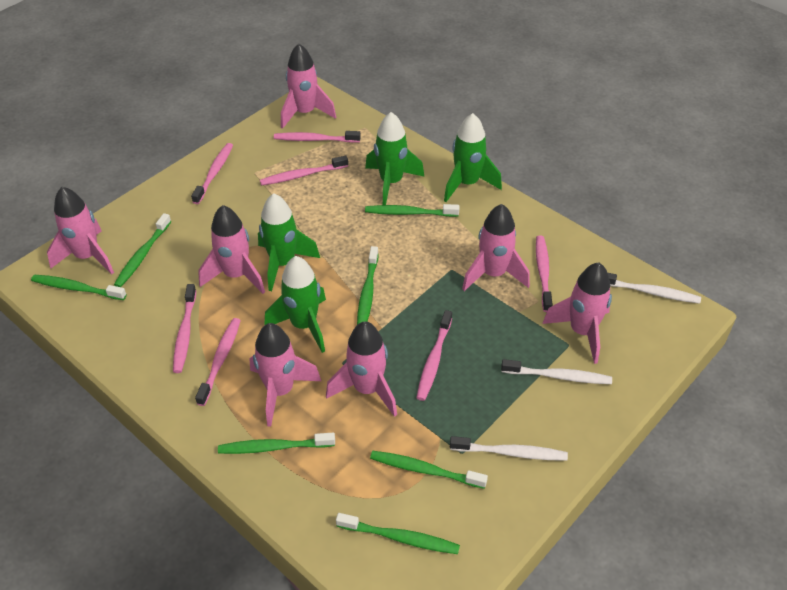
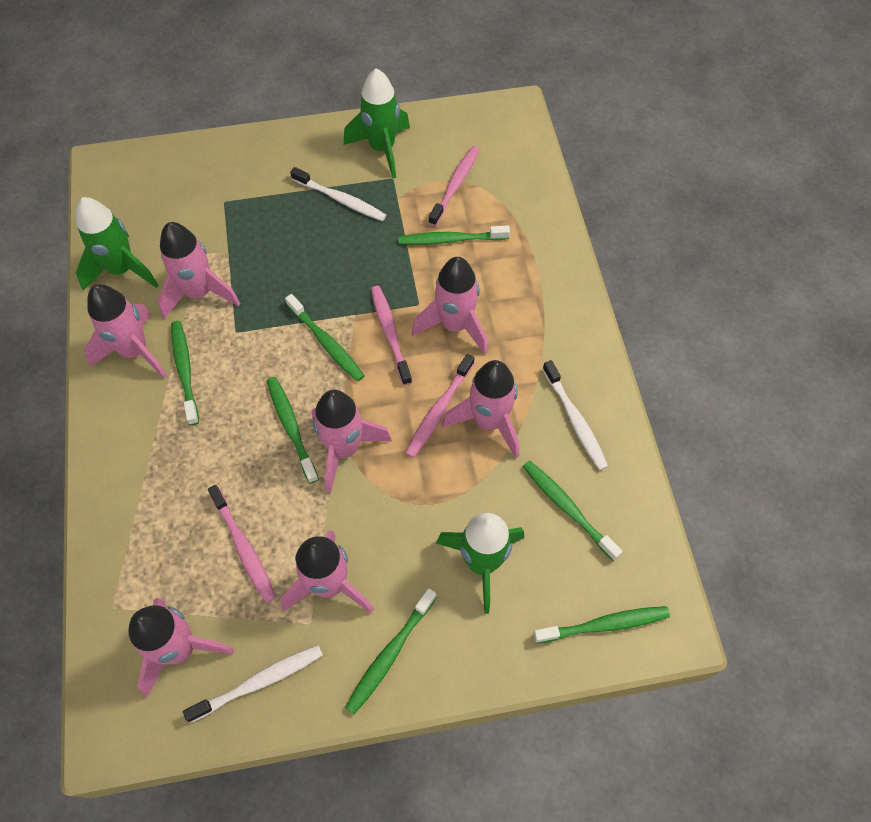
green rocket: [258,193,320,291] [264,256,326,353] [365,112,425,205] [444,113,502,202] = 4 -> [76,197,159,290] [344,68,410,178] [436,513,524,614] = 3
pink toothbrush: [173,284,196,373] [191,143,233,204] [195,318,241,406] [260,155,348,186] [274,131,361,143] [416,310,452,401] [536,236,553,312] = 7 -> [208,485,276,603] [371,286,412,385] [405,354,474,458] [428,146,479,226] = 4

